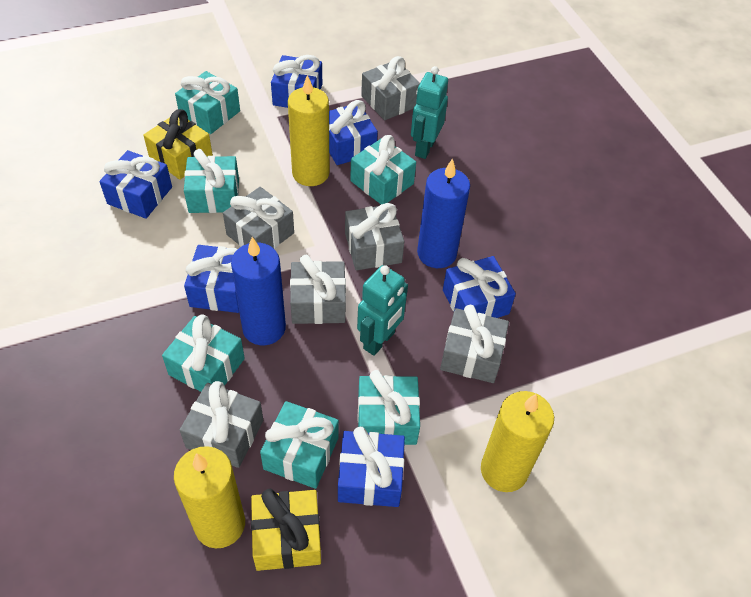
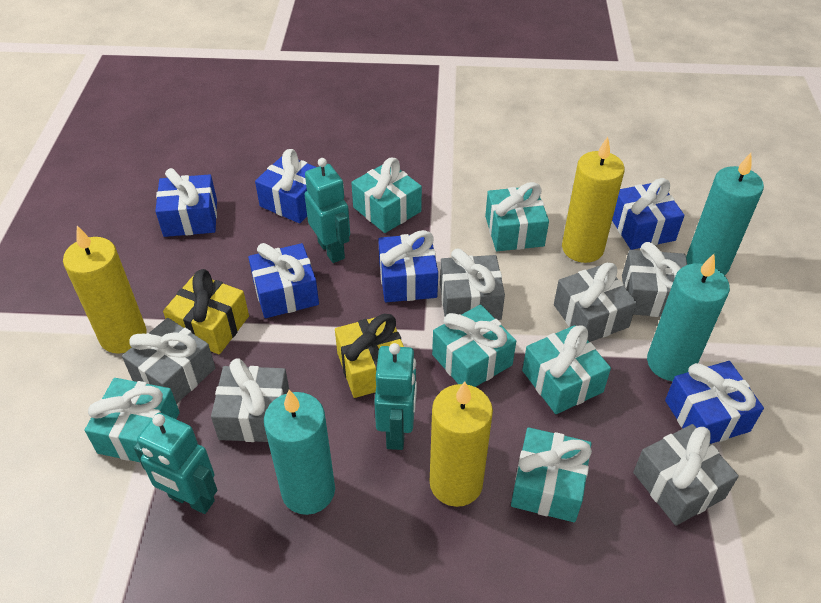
blue candle: [231,237,286,345] [417,158,470,268] = 2 -> none = 0
turquoise candle: none = 0 -> [264,390,335,515] [647,254,730,381] [686,153,764,275] = 3
turquoise robot: [357,265,408,356] [411,66,448,159] = 2 -> [134,413,217,514] [304,158,350,263] [374,343,417,450] = 3

